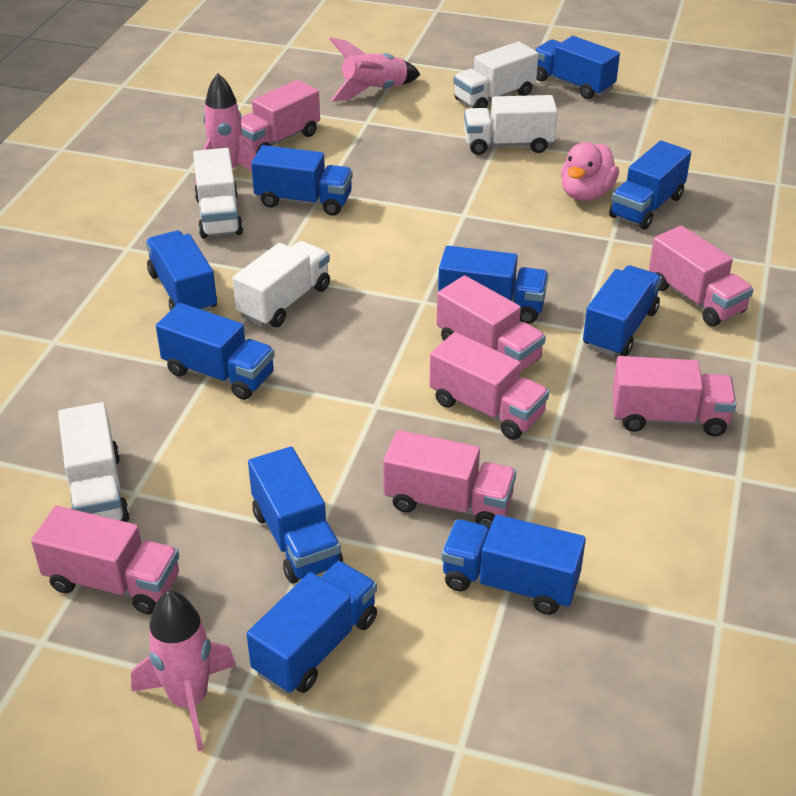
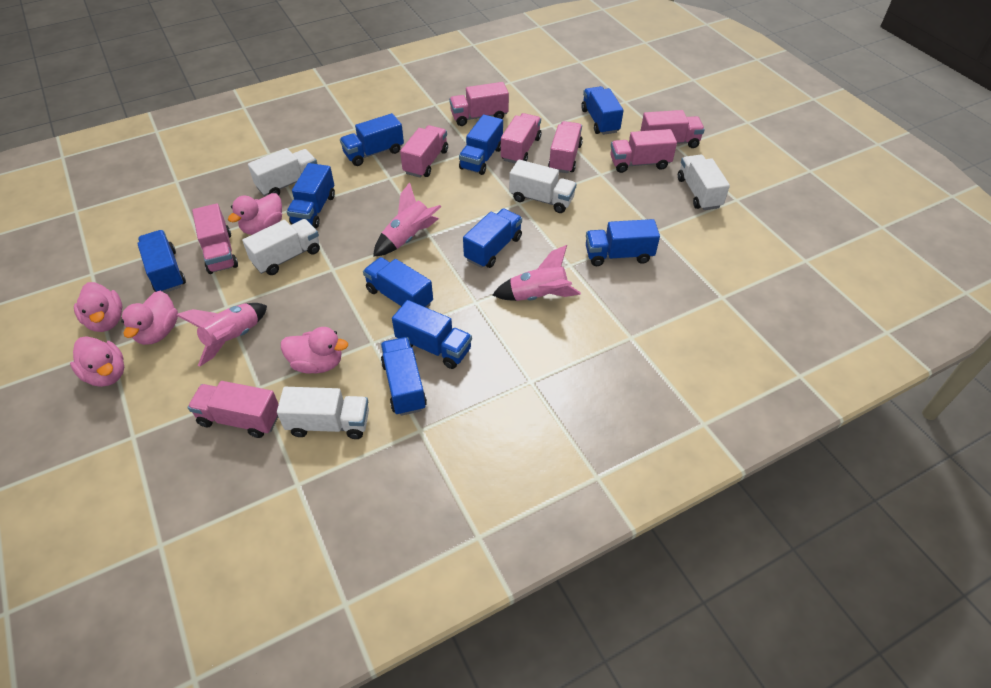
pink duck: [561,142,619,201] = 1 -> [70,336,124,387] [74,282,122,332] [121,291,178,345] [228,193,282,235] [281,327,348,374] = 5
pink truck: [31,506,179,615] [241,80,320,154] [383,430,516,529] [429,332,549,440] [437,275,546,372] [612,356,737,436] [649,225,754,327] = 7 -> [188,381,279,438] [192,204,238,274] [400,125,448,178] [449,82,509,126] [501,113,541,164] [548,121,583,173] [610,129,677,173] [641,110,705,148] = 8

